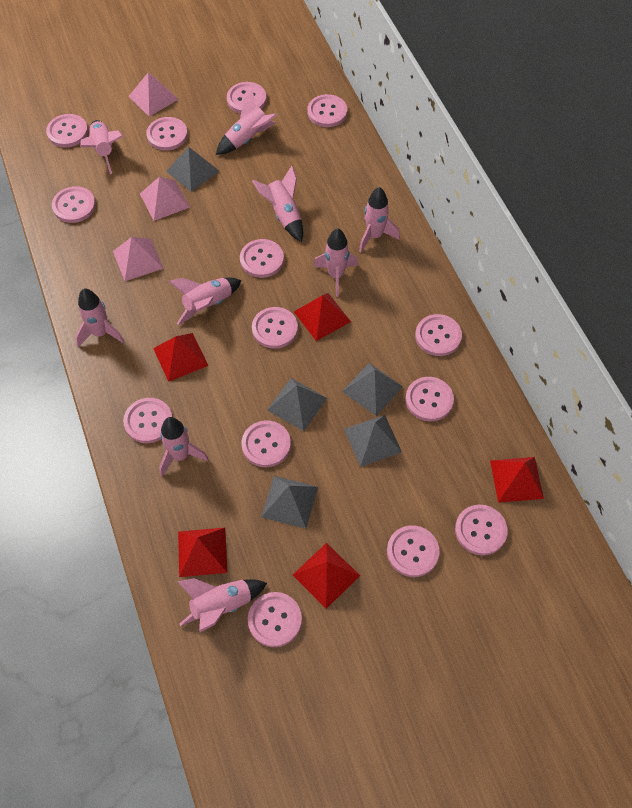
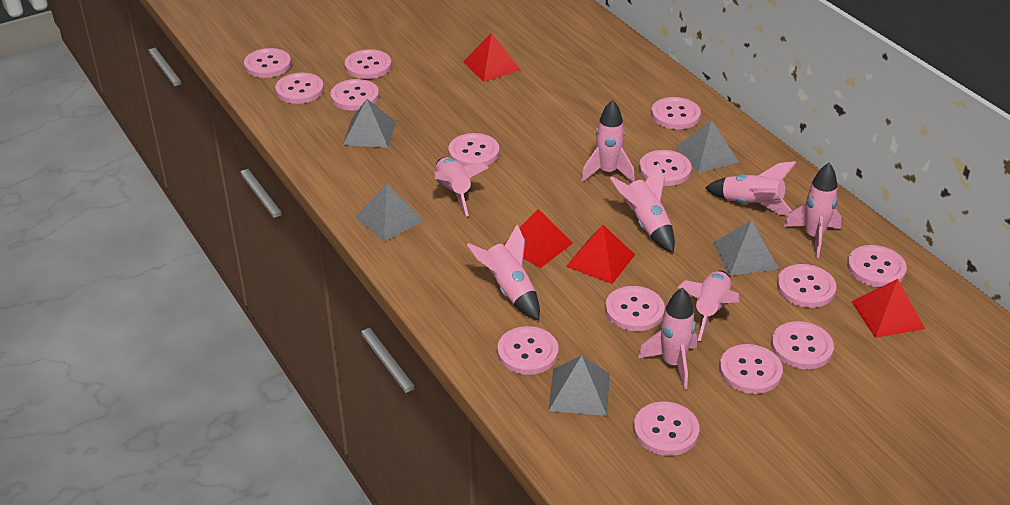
pink pyramid: [113,237,163,281] [128,72,179,117] [140,177,190,221] = 3 -> none = 0
pink rocket: [75,289,125,347] [80,120,123,174] [159,417,209,477] [168,278,242,325] [178,578,267,633] [216,90,277,155] [252,166,303,242] [313,228,358,297] [359,187,400,252] = 9 -> [433,157,489,216] [467,224,540,321] [581,100,635,182] [610,163,675,253] [638,287,697,390] [677,270,740,341] [705,161,797,216] [784,163,842,258] = 8
red pyramid: [153,333,208,382] [178,528,227,577] [293,543,360,609] [294,293,351,341] [490,457,544,503] = 5 -> [463,33,520,82] [503,209,573,268] [566,225,635,284] [851,279,925,338] = 4

